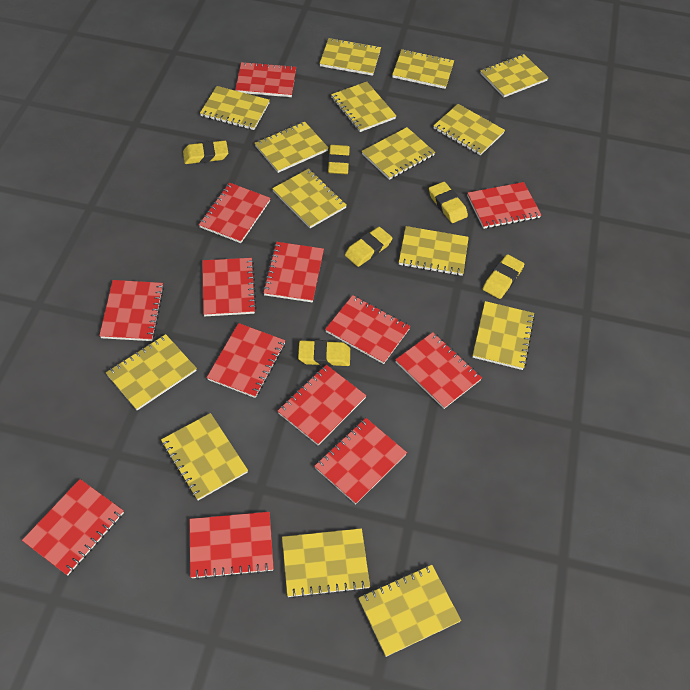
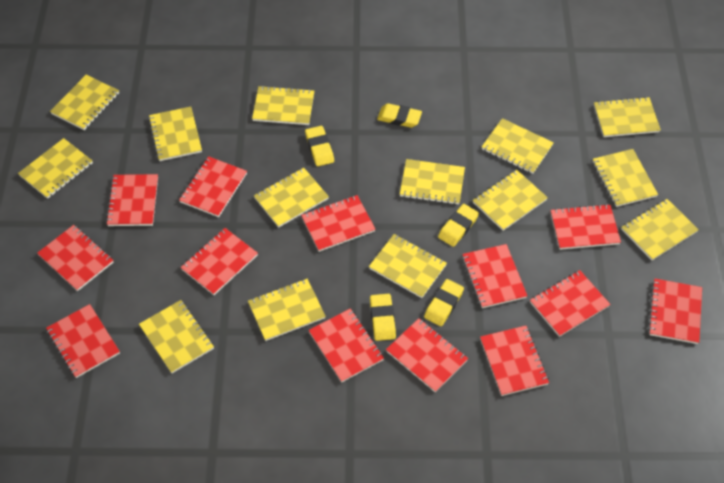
yellow eraser: [183,141,228,164] [298,340,350,366] [328,145,350,174] [345,227,393,267] [429,182,468,223] [483,254,524,299] = 6 -> [305,126,334,166] [370,294,396,341] [377,103,422,128] [424,279,464,326] [438,204,479,247] = 5
yellow notebook: [106,334,197,410] [161,413,248,500] [200,86,270,130] [255,122,328,173] [272,169,347,228] [282,528,370,598] [319,38,381,76] [331,82,397,132] [359,565,461,657] [362,127,435,180] [392,49,454,89] [399,226,469,276] [433,104,505,156] [473,301,535,370] [480,54,548,97] = 15 -> [18,138,93,199] [50,75,119,130] [139,300,214,373] [148,107,202,161] [248,279,326,341] [252,86,314,125] [254,168,329,228] [369,234,447,298] [400,159,465,205] [473,170,548,231] [482,118,554,174] [593,149,658,207] [594,97,661,137] [621,199,699,260] = 14

